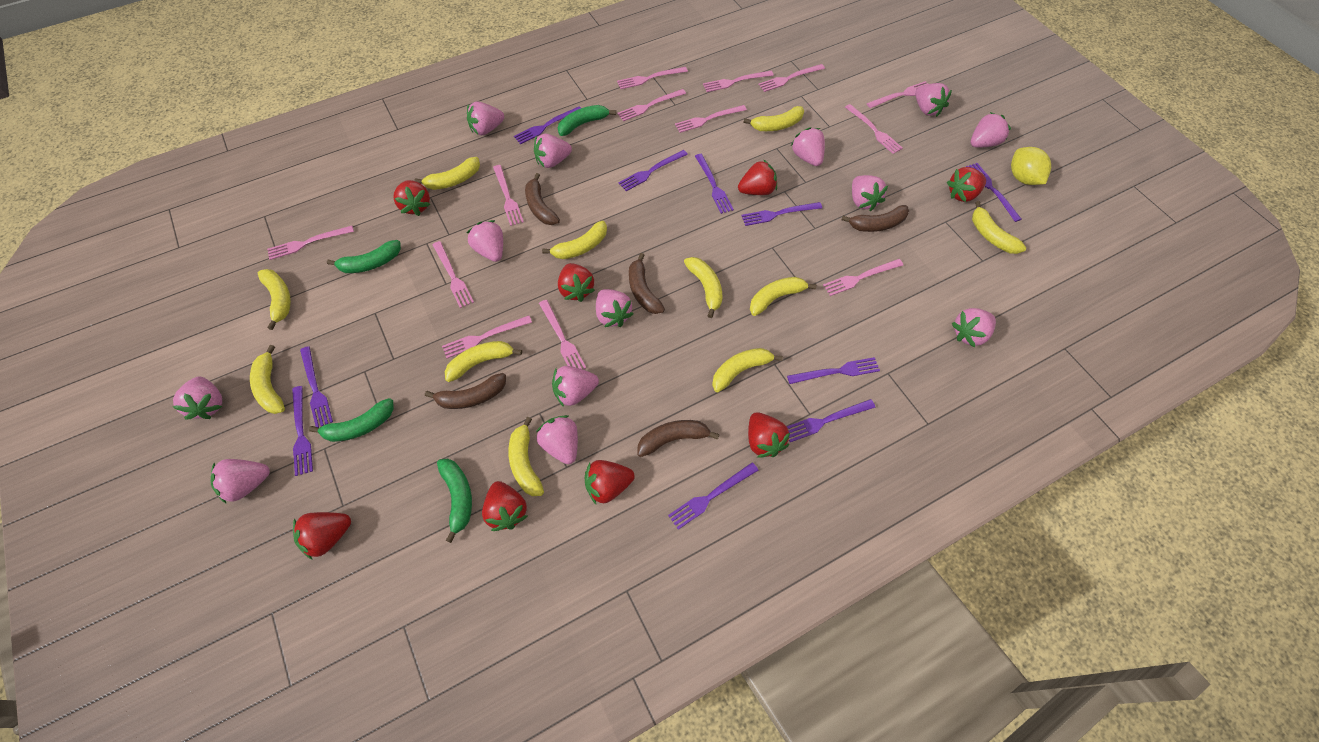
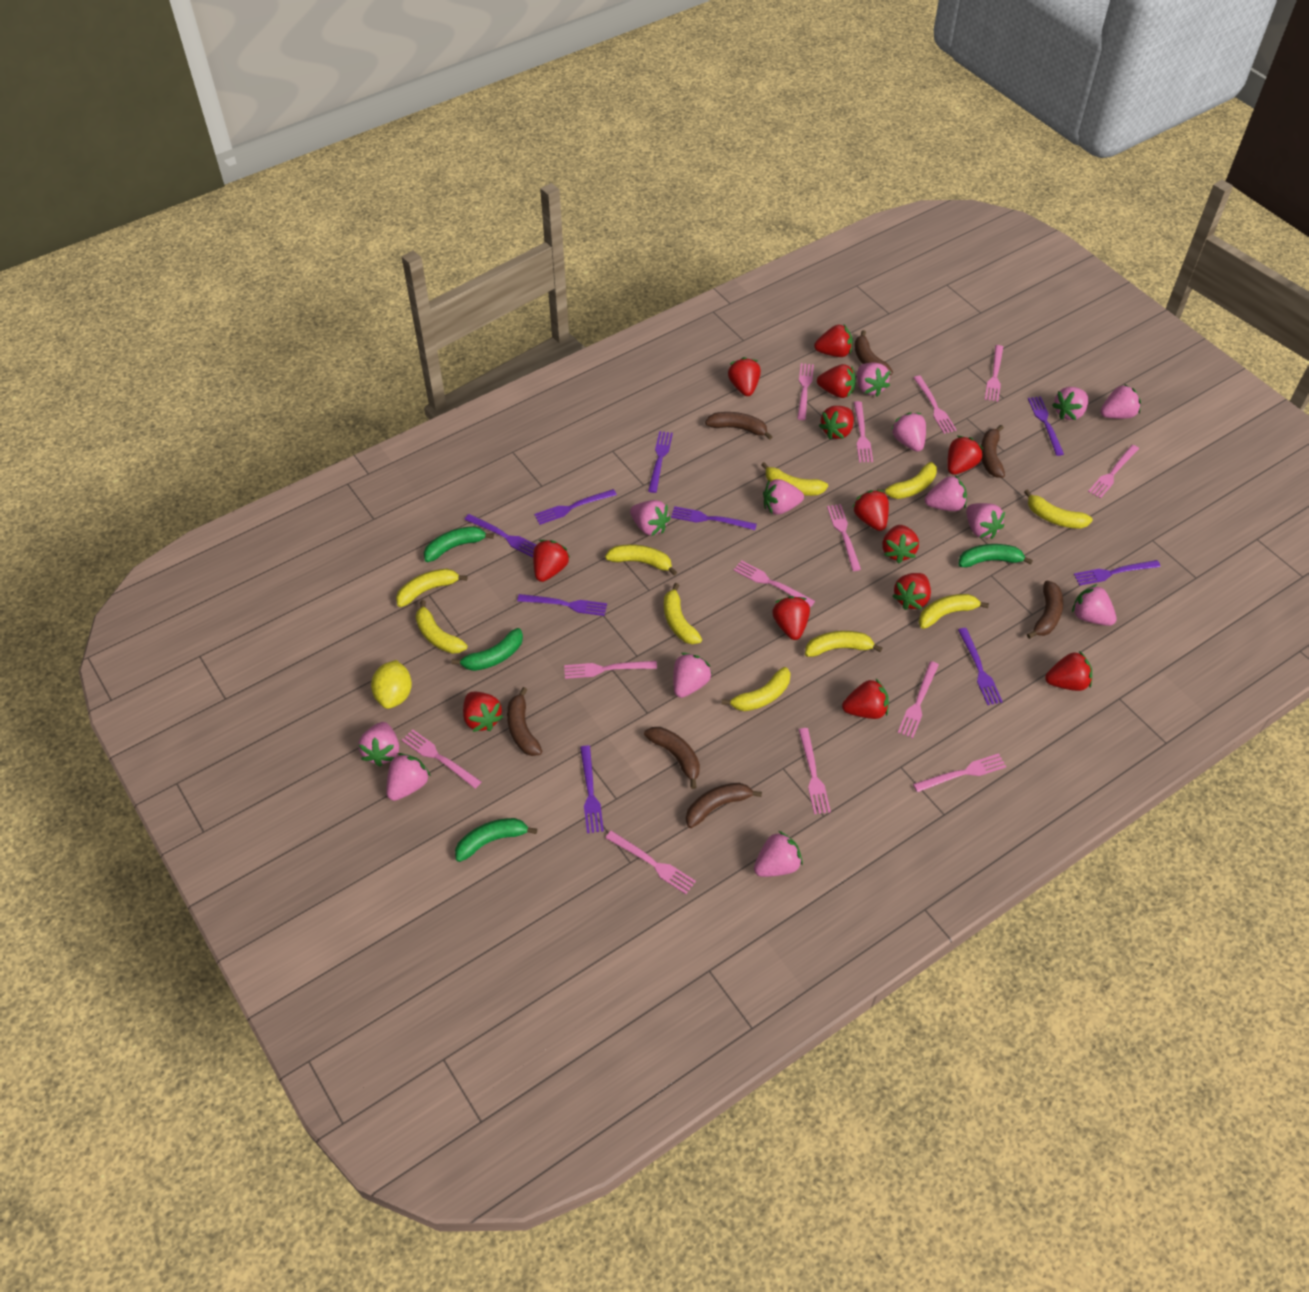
brown banana: [425,373,506,409] [525,173,560,225] [629,253,665,314] [637,420,720,457] [841,205,909,232] = 5 -> [507,687,542,756] [644,727,700,789] [686,783,762,828] [705,412,773,440] [854,330,893,375] [981,425,1005,478] [1027,580,1063,639] = 7
purple fork: [292,386,313,476] [300,346,333,428] [514,106,581,144] [619,150,688,191] [668,462,758,530] [695,154,734,214] [741,202,822,226] [786,399,875,442] [787,357,880,384] [966,163,1022,222] = 10 -> [464,514,536,557] [517,594,607,616] [534,489,617,525] [580,745,604,833] [648,431,673,493] [671,506,757,530] [958,628,1003,705] [1028,396,1064,456] [1074,560,1161,586] = 9
red strawberry: [293,512,351,559] [393,180,431,216] [482,481,528,531] [558,263,595,302] [585,460,635,504] [738,160,777,195] [748,412,790,458] [947,167,986,202] = 8 -> [463,692,503,732] [533,540,570,582] [728,357,761,396] [772,596,810,640] [814,324,853,357] [817,364,856,398] [819,406,854,439] [842,679,889,719] [853,490,889,531] [882,525,919,564] [893,573,931,610] [947,436,983,475] [1045,651,1092,691] = 13
yellow banana: [250,345,285,414] [258,269,291,330] [414,157,480,190] [445,341,522,382] [508,417,544,496] [542,221,607,259] [684,257,722,318] [712,348,783,392] [744,106,804,131] [750,277,816,316] [972,201,1026,254] = 11 -> [396,569,467,607] [416,600,467,654] [605,544,677,576] [664,583,702,644] [722,667,791,711] [761,462,828,496] [805,631,882,657] [877,462,937,499] [919,594,989,629] [1024,489,1093,529] = 10

